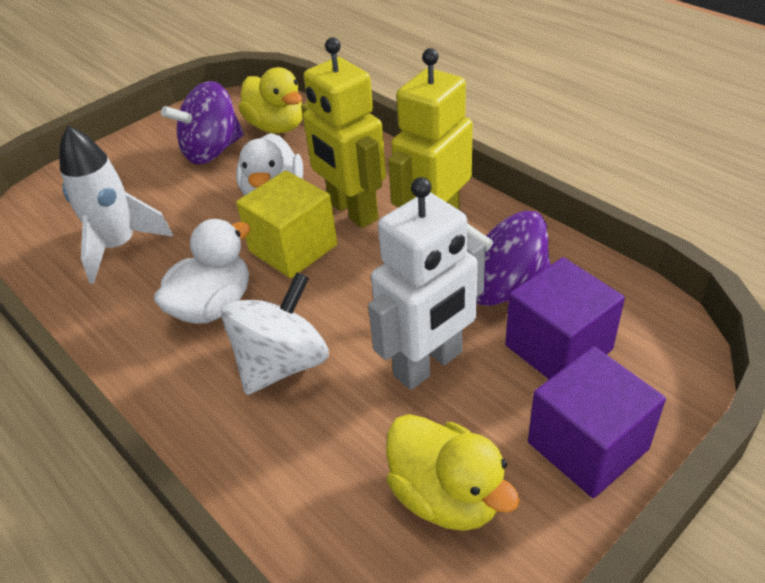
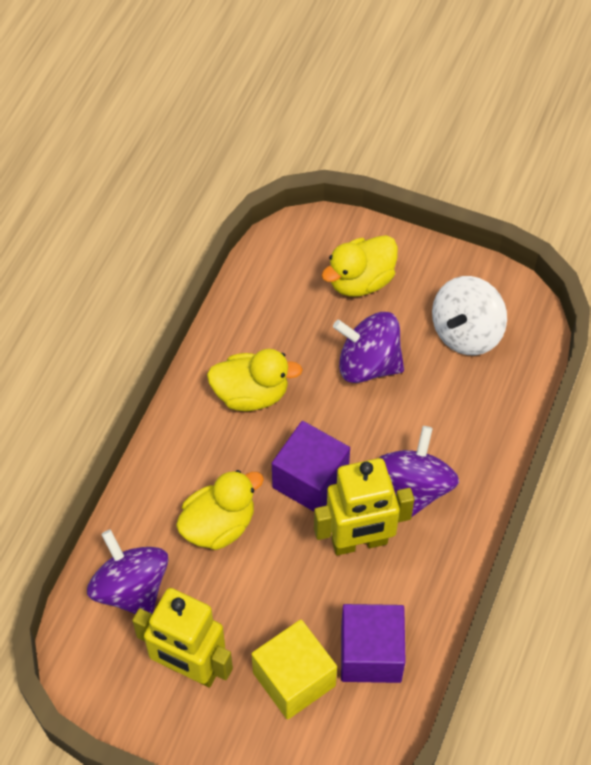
purple spinning top: [161,81,244,165] [467,211,551,306] = 2 -> [87,529,168,614] [333,312,404,383] [379,426,459,517] = 3
white duck: [154,219,250,324] [236,133,303,196] = 2 -> none = 0
white robot: [368,177,486,390] = 1 -> none = 0
white rocket: [59,126,173,284] = 1 -> none = 0
yellow duck: [239,67,303,134] [386,414,520,531] = 2 -> [176,470,264,550] [207,349,303,411] [321,235,398,297] = 3

